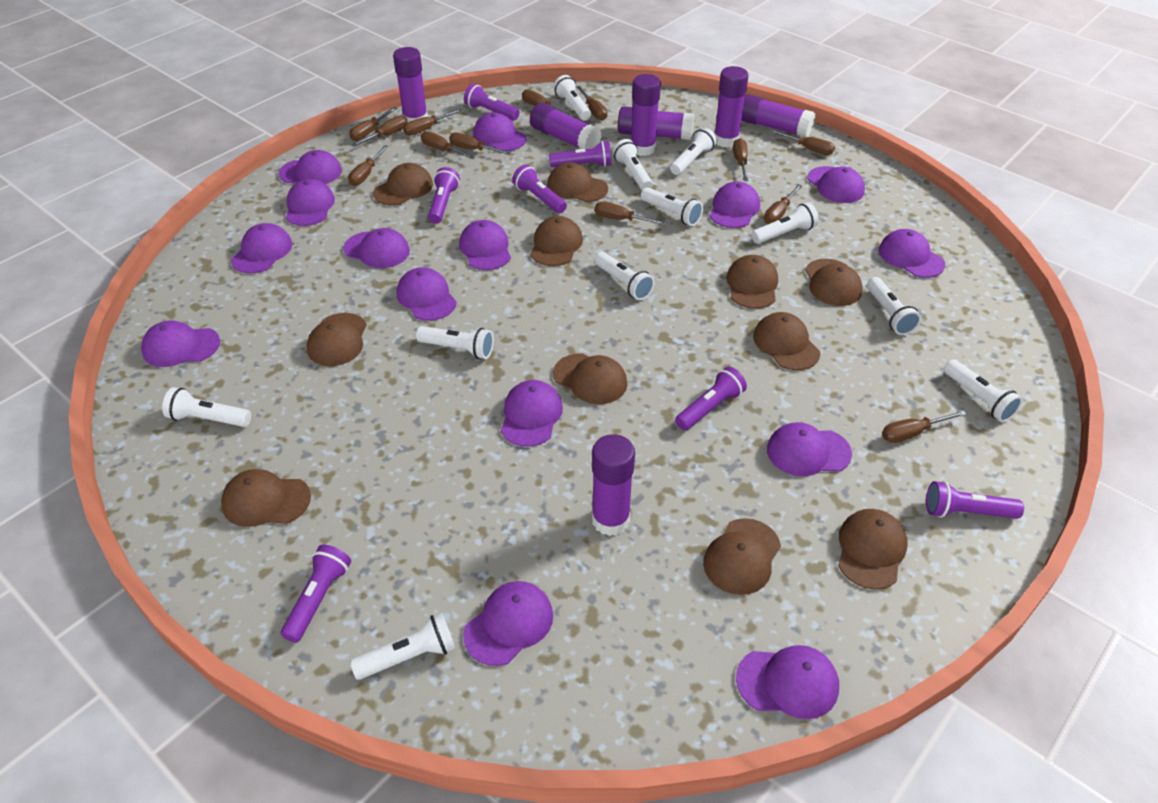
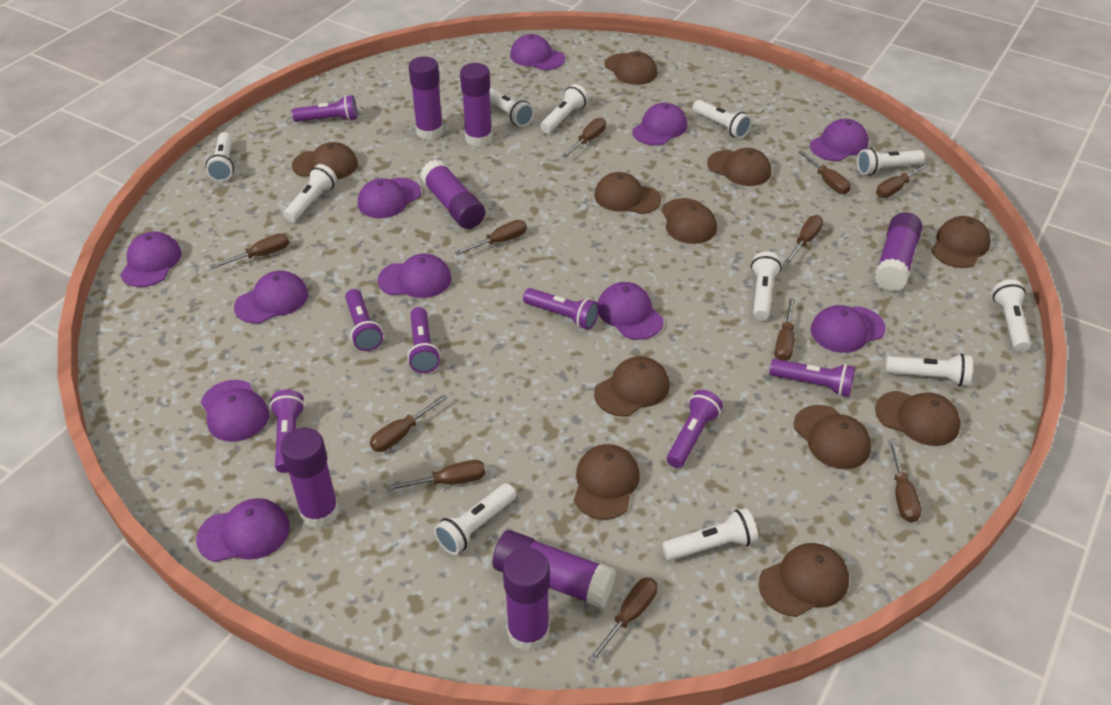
brown screwdriver: [348,145,389,186] [349,107,397,141] [351,115,408,147] [403,109,462,135] [421,131,475,160] [449,133,511,155] [522,89,572,116] [576,86,608,120] [595,202,667,225] [733,138,748,181] [764,184,802,224] [770,130,835,155] [882,410,967,443] = 13 -> [210,233,289,269] [370,394,448,452] [386,460,485,491] [455,220,527,255] [562,118,606,158] [588,577,658,663] [775,298,795,361] [784,215,823,264] [798,150,851,194] [876,163,929,198] [888,440,921,523] = 11
purple cap: [141,320,220,367] [231,223,292,274] [279,150,342,184] [286,179,335,226] [343,228,410,268] [397,267,457,321] [459,220,511,270] [463,581,553,666] [473,112,527,151] [501,380,563,447] [710,182,760,228] [736,645,839,719] [767,422,852,476] [807,166,865,203] [879,229,945,278] = 15 -> [120,232,182,287] [196,498,290,562] [201,380,269,442] [234,271,308,324] [358,178,421,218] [378,254,451,298] [510,34,565,70] [598,282,664,340] [632,103,687,146] [810,119,869,161] [811,305,886,353] = 11

